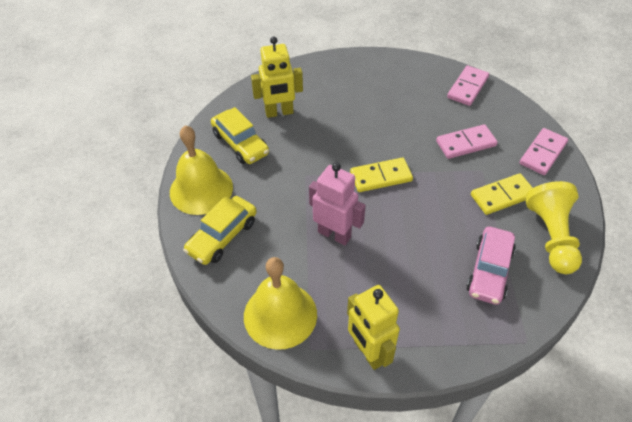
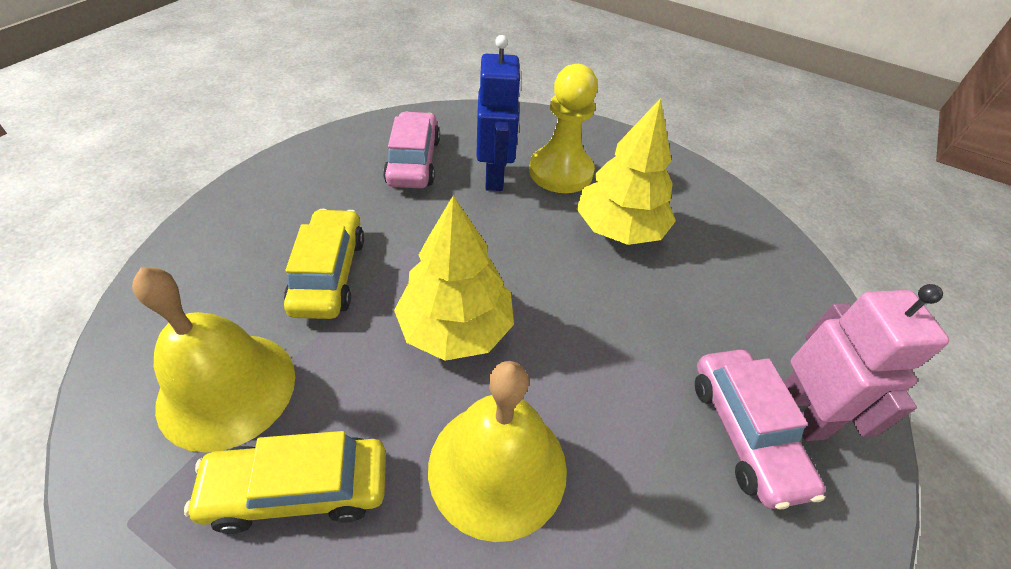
blue robot: none = 0 -> [476,35,522,191] = 1
pink car: [466,226,516,305] = 1 -> [383,111,440,188] [695,350,825,509] = 2
pink domino: [436,124,498,159] [447,65,489,106] [520,128,568,175] = 3 -> none = 0
yellow domino: [350,158,413,192] [471,173,533,215] = 2 -> none = 0
yellow robot: [251,37,303,118] [347,285,400,370] = 2 -> none = 0
yellow tree: none = 0 -> [394,196,514,361] [577,98,676,245] = 2

